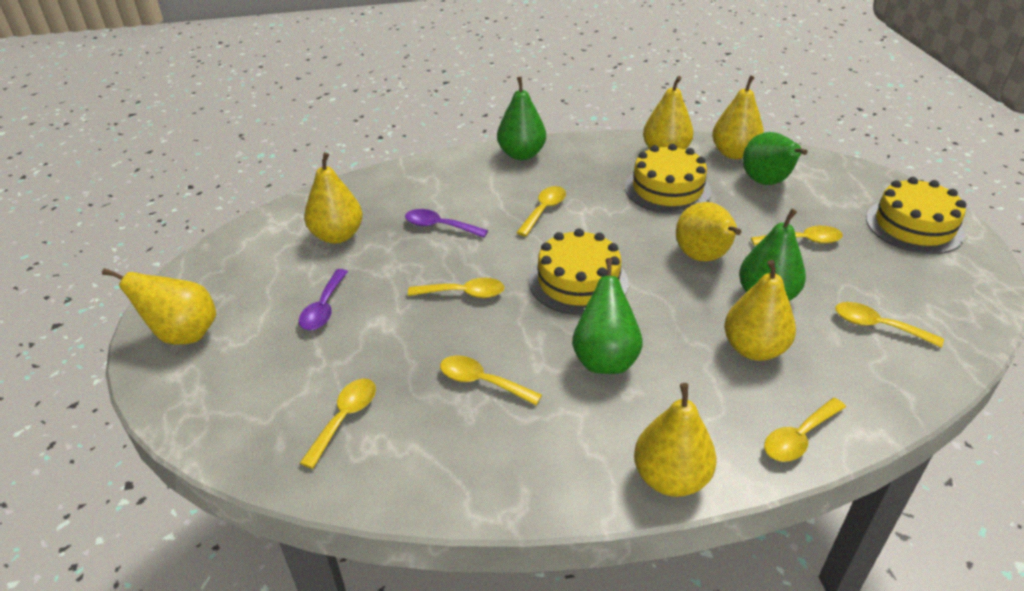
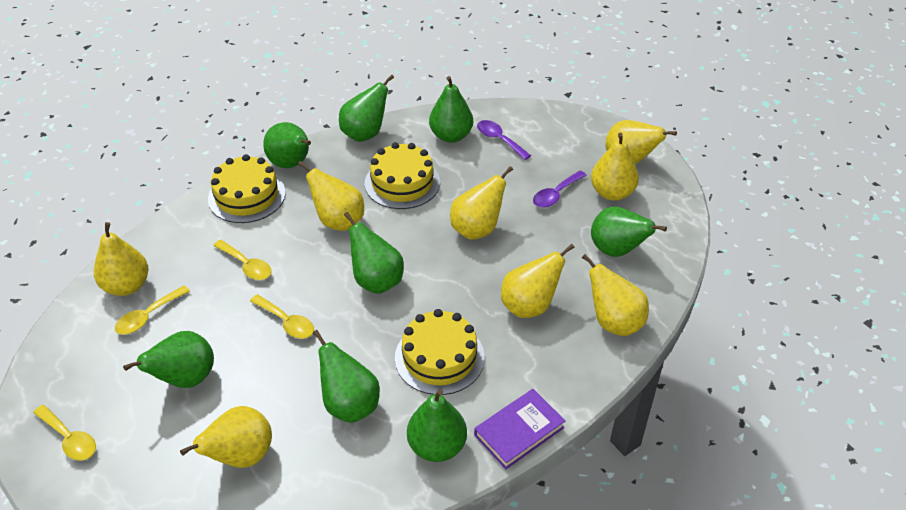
green pear: [497,77,546,160] [572,258,643,374] [739,209,806,301] [743,132,808,185] = 4 -> [123,331,214,388] [263,122,311,168] [313,330,380,423] [339,74,394,142] [344,212,404,294] [407,389,467,462] [429,76,473,143] [591,207,667,257] = 8
purple book: none = 0 -> [474,389,565,469] = 1
yellow pear: [102,268,216,345] [304,152,363,244] [634,383,717,497] [643,76,694,149] [676,202,741,261] [712,75,764,159] [724,260,796,361] = 7 -> [94,222,148,296] [180,406,272,468] [298,161,364,231] [450,166,513,240] [501,244,575,318] [582,254,649,336] [591,133,639,201] [605,120,677,164] = 8
yellow spoon: [300,379,376,469] [408,278,505,298] [440,355,542,405] [516,186,566,236] [751,226,843,245] [764,398,846,462] [835,302,944,348] = 7 -> [33,405,96,461] [115,286,190,335] [213,240,271,280] [250,294,314,339] = 4

